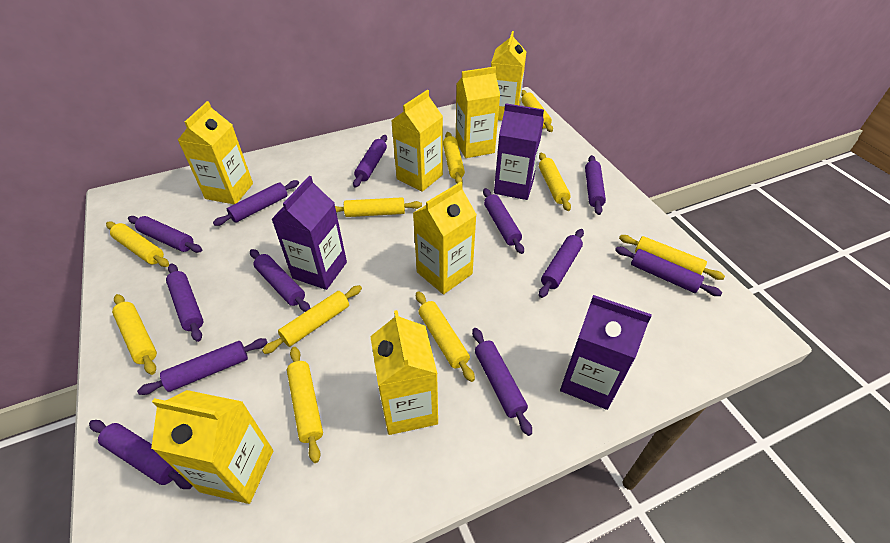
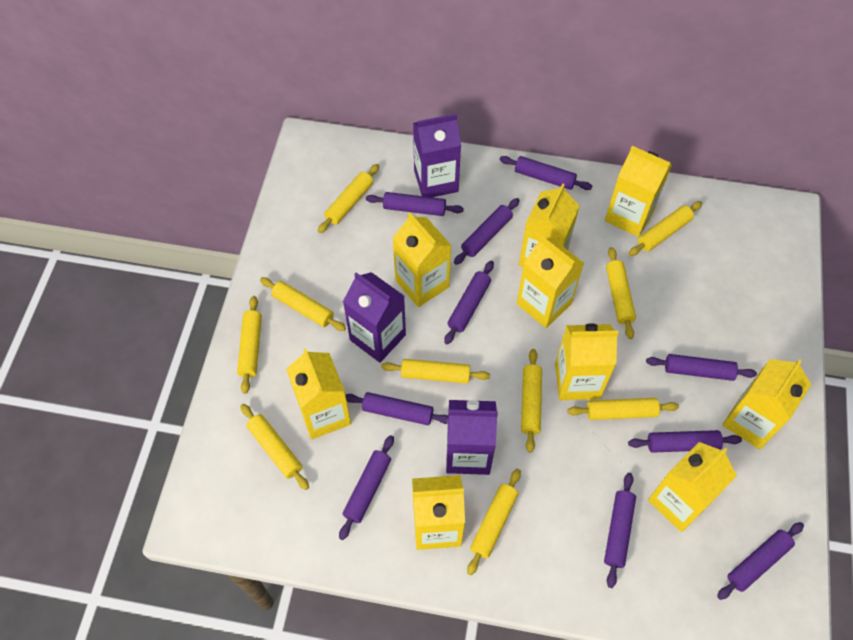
purple rolling pin: [89,420,192,489] [128,216,202,253] [137,338,268,395] [166,263,203,342] [213,180,299,226] [250,249,310,312] [353,135,387,187] [472,328,532,436] [483,188,524,254] [539,229,584,298] [585,155,606,215] [615,247,722,296] = 12 -> [339,435,394,540] [346,392,448,425] [366,192,464,216] [444,261,494,345] [454,198,520,265] [500,156,592,190] [604,473,636,588] [628,430,742,453] [646,354,757,381] [717,522,804,600] = 10
yellow carton: [151,390,273,504] [178,101,253,204] [370,310,438,435] [391,90,443,192] [413,182,477,294] [456,66,500,158] [491,31,526,121] = 7 -> [286,348,351,439] [393,213,452,307] [412,475,465,550] [517,235,584,328] [519,183,580,267] [555,323,619,400] [605,146,672,237] [648,442,737,532] [722,359,812,449] = 9

